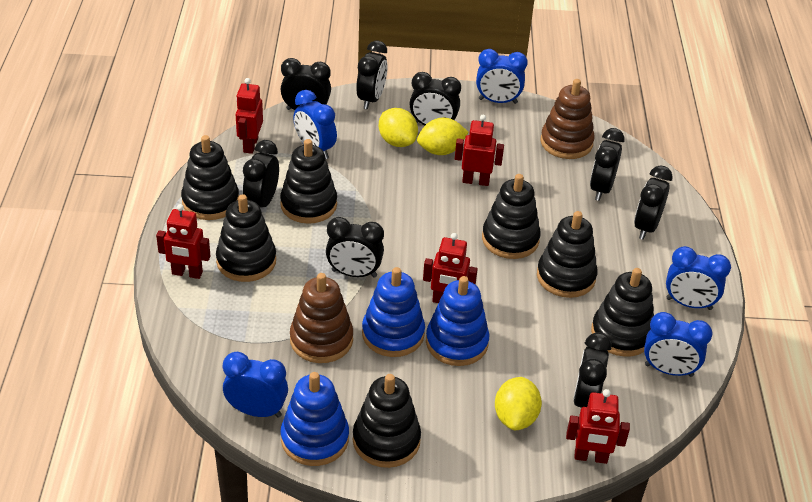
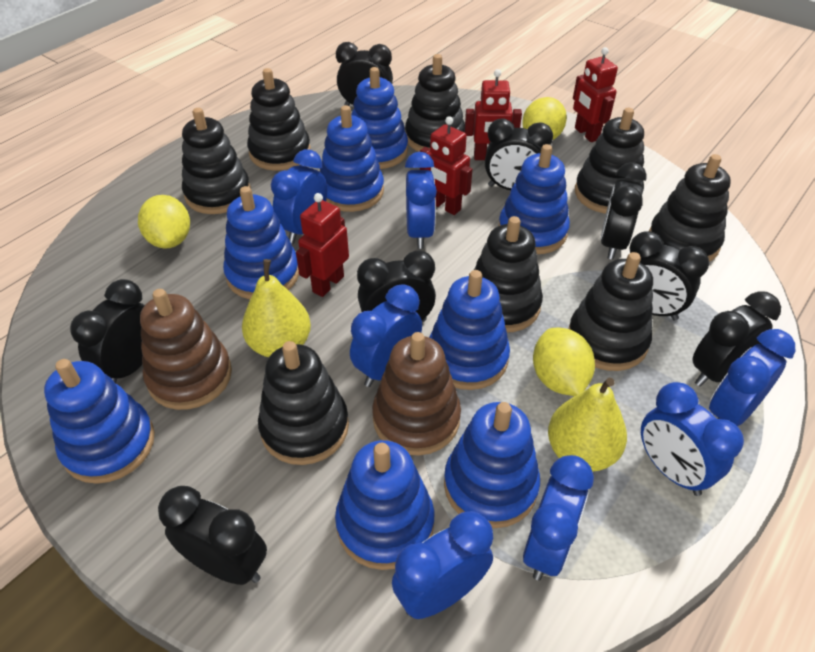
black stacking toy: [181,135,239,220] [216,194,276,282] [280,139,337,224] [353,374,421,468] [482,174,541,259] [537,211,597,298] [591,268,654,357] = 7 -> [182,108,251,214] [247,68,311,171] [258,341,349,465] [405,54,465,152] [474,216,543,332] [569,252,653,371] [575,108,644,214] [649,154,731,262] = 8
blue clock: [223,352,288,418] [293,90,337,159] [476,49,528,104] [644,312,713,377] [666,246,731,310] = 5 -> [271,149,327,243] [350,284,422,387] [392,511,493,619] [405,152,437,249] [523,455,594,581] [641,382,744,496] [709,329,795,426] = 7
blue stacking toy: [280,372,349,466] [362,267,425,357] [426,276,489,366] = 3 -> [44,359,155,484] [223,186,299,299] [320,105,384,212] [335,440,434,570] [351,67,408,169] [429,270,510,390] [444,402,540,528] [499,144,570,254] = 8
red robot: [156,204,211,279] [235,78,263,154] [423,233,478,303] [455,114,504,186] [566,389,630,464] = 5 -> [296,193,349,297] [420,116,472,215] [464,69,522,160] [573,47,618,142] = 4
yellow pear: none = 0 -> [242,259,311,357] [548,378,627,472] = 2

